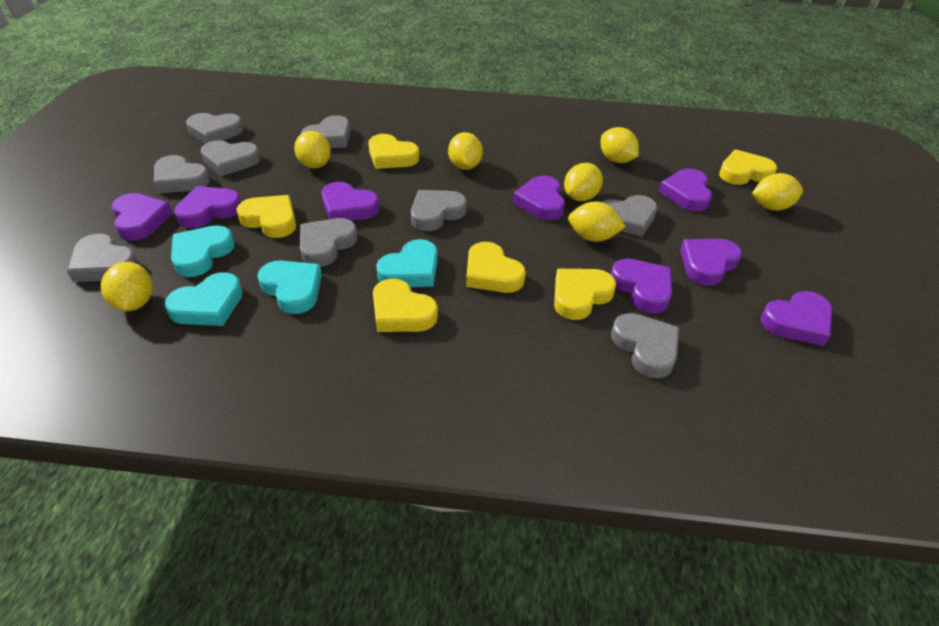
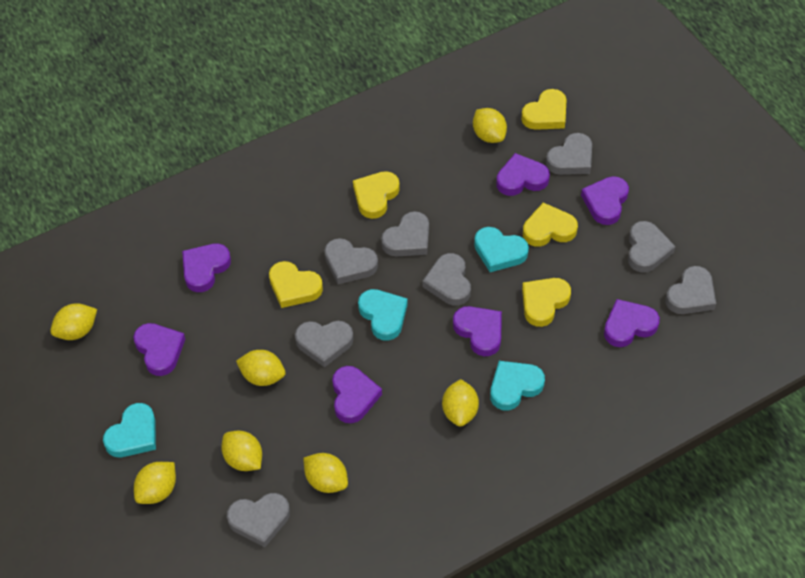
grey heart: [67,234,138,282] [154,155,210,193] [186,113,243,144] [201,140,261,176] [300,218,357,267] [301,115,350,148] [411,190,467,231] [602,195,657,237] [611,313,679,378] = 9 -> [227,493,290,547] [295,321,354,367] [324,238,378,284] [381,211,429,256] [422,253,471,306] [546,133,592,175] [628,221,676,273] [665,266,716,314] = 8
purple heart: [111,193,173,241] [175,186,241,228] [322,182,379,221] [513,175,565,221] [611,258,672,313] [658,168,712,211] [680,239,742,286] [760,291,832,346] = 8 -> [133,323,185,376] [182,244,231,292] [332,366,382,423] [453,306,502,356] [496,153,550,196] [581,176,629,225] [604,299,660,347] = 7
yellow heart: [236,195,296,238] [368,134,419,169] [373,279,438,332] [466,242,526,293] [554,269,616,320] [719,149,777,185] = 6 -> [269,261,323,308] [353,171,400,219] [521,89,567,130] [522,278,571,327] [523,203,578,247] = 5

